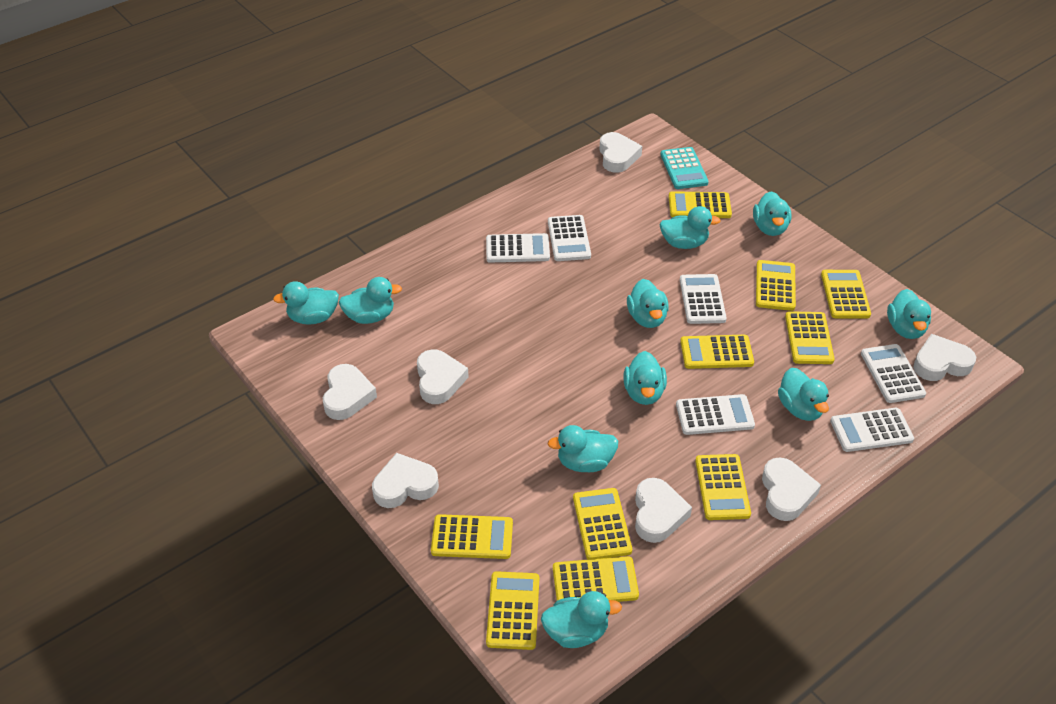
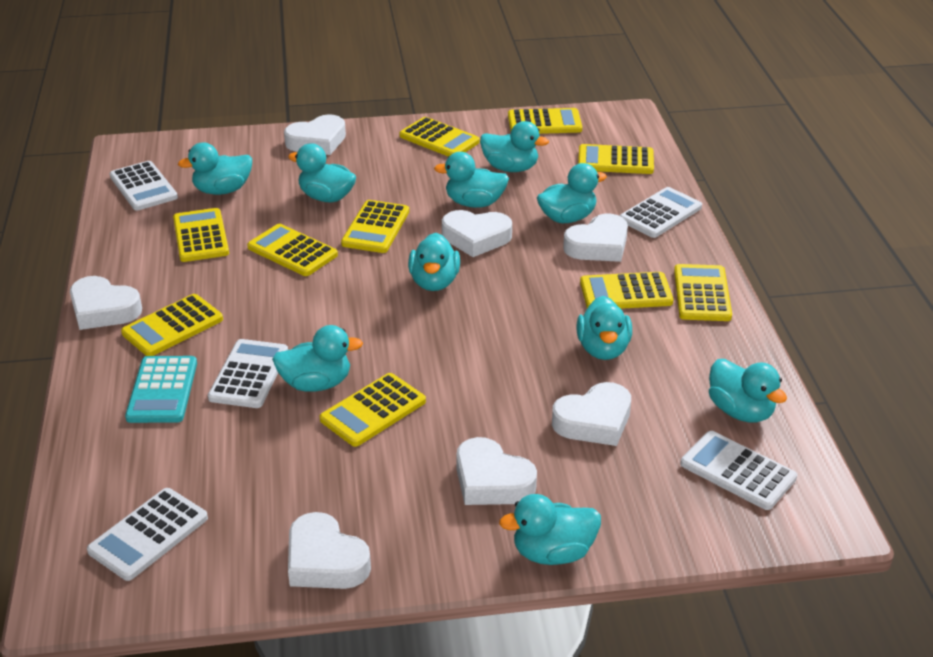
white calculator: [486,233,550,263] [548,215,591,261] [676,394,755,435] [680,274,727,324] [830,408,914,452] [861,344,926,403] = 6 -> [87,488,208,581] [110,161,178,211] [208,339,288,408] [620,187,702,238] [681,431,797,510] = 5

